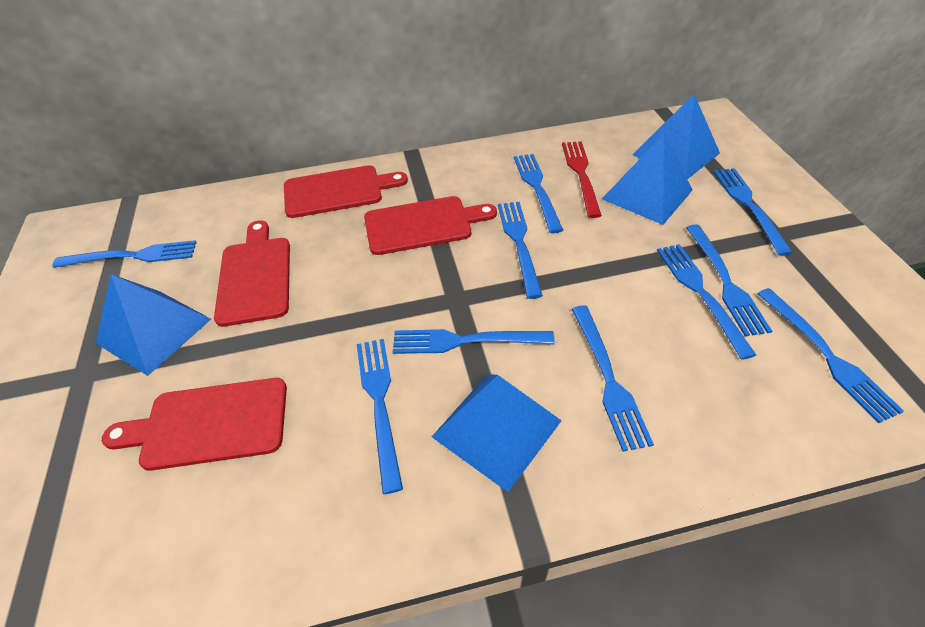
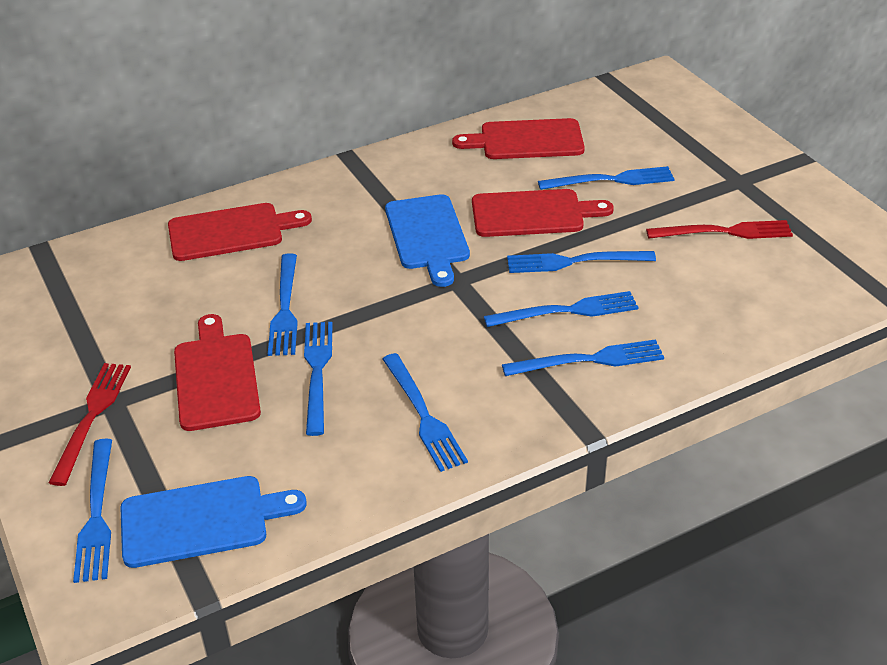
blue cutting board: none = 0 -> [120,476,307,568] [385,194,470,287] = 2
blue fork: [52,240,196,268] [357,339,403,494] [393,329,555,354] [498,202,543,299] [514,154,563,233] [572,305,654,452] [657,244,756,360] [686,224,772,336] [714,168,793,256] [757,288,904,423] = 10 -> [73,439,112,583] [268,253,298,356] [304,322,333,436] [382,353,468,472] [484,291,639,327] [502,339,664,376] [507,251,656,273] [538,166,675,190] = 8
blue pyramid: [96,274,211,376] [432,374,562,492] [602,134,693,225] [632,94,720,179] = 4 -> none = 0
red fork: [562,141,602,218] = 1 -> [48,363,131,486] [646,220,793,239] = 2

